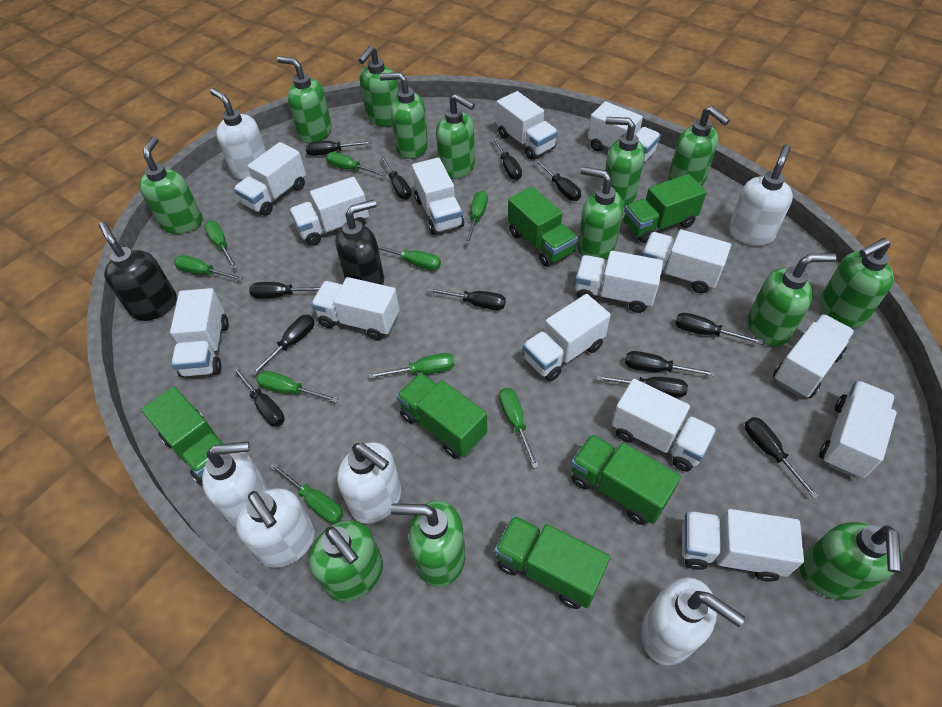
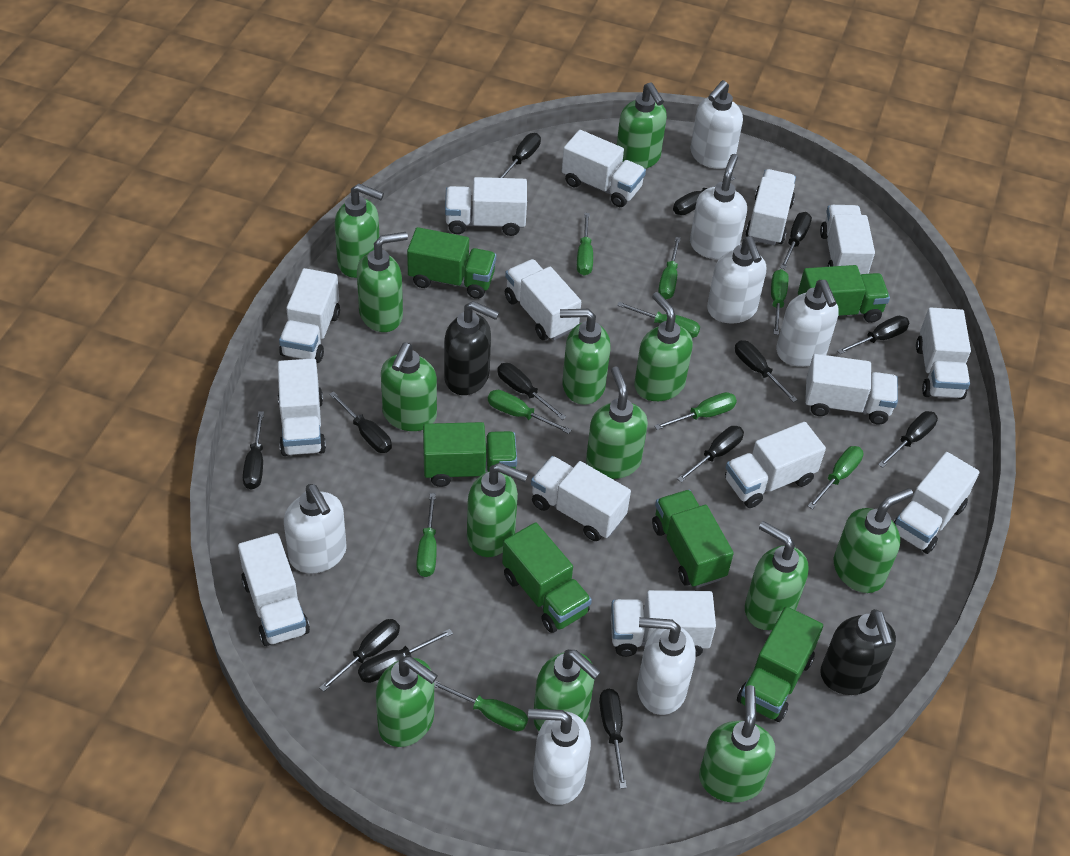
black screwdriver: [233,366,285,427] [249,282,320,298] [251,315,314,376] [305,141,372,156] [380,156,411,200] [427,288,506,310] [491,136,522,180] [534,159,581,201] [596,375,688,398] [625,351,715,377] [675,313,763,345] [745,417,819,499] = 12 -> [243,411,264,490] [319,619,400,692] [329,391,392,453] [358,629,453,683] [497,363,566,420] [500,133,541,178] [599,689,627,789] [673,175,735,215] [677,426,744,482] [735,340,798,402] [780,212,812,269] [837,316,910,354] [878,411,938,468] = 13
white soap dispenser: [202,441,270,528] [210,88,266,180] [236,488,315,568] [337,442,401,524] [641,577,745,665] [729,144,793,246] = 6 -> [284,484,347,574] [528,708,591,805] [637,617,696,715] [690,80,743,169] [690,154,747,260] [707,236,766,323] [776,280,839,367] = 7

